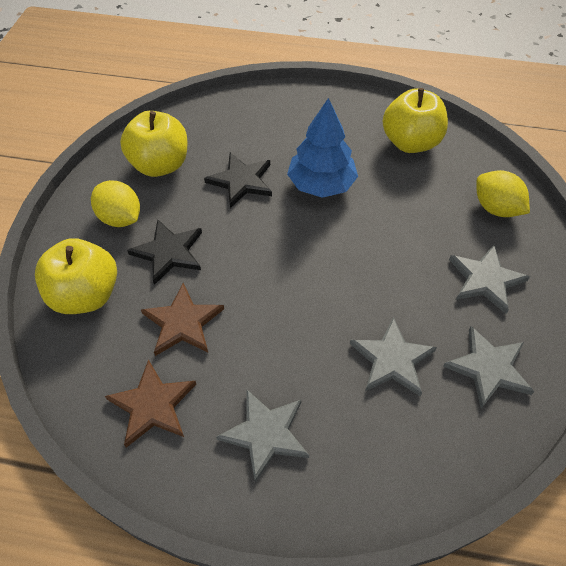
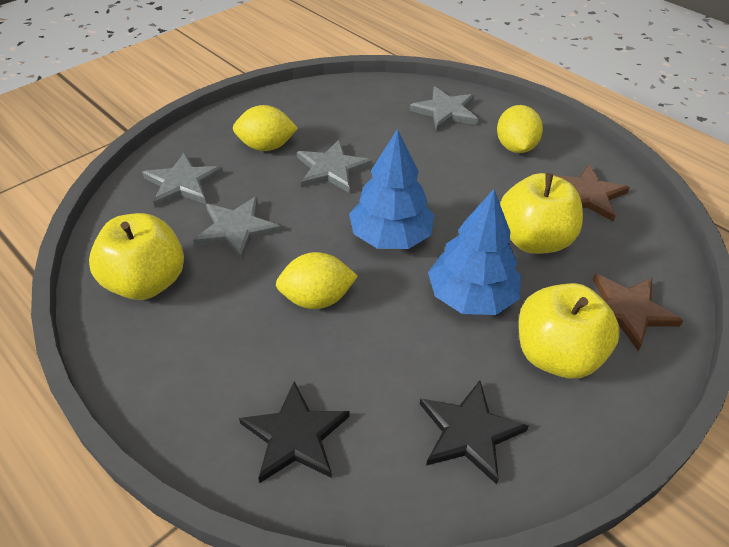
blue tree: [287,98,358,198] = 1 -> [349,129,434,249] [428,189,521,315] = 2
yellow lemon: [91,180,140,227] [476,170,530,217] = 2 -> [233,105,298,151] [276,252,358,309] [497,105,543,153] = 3

